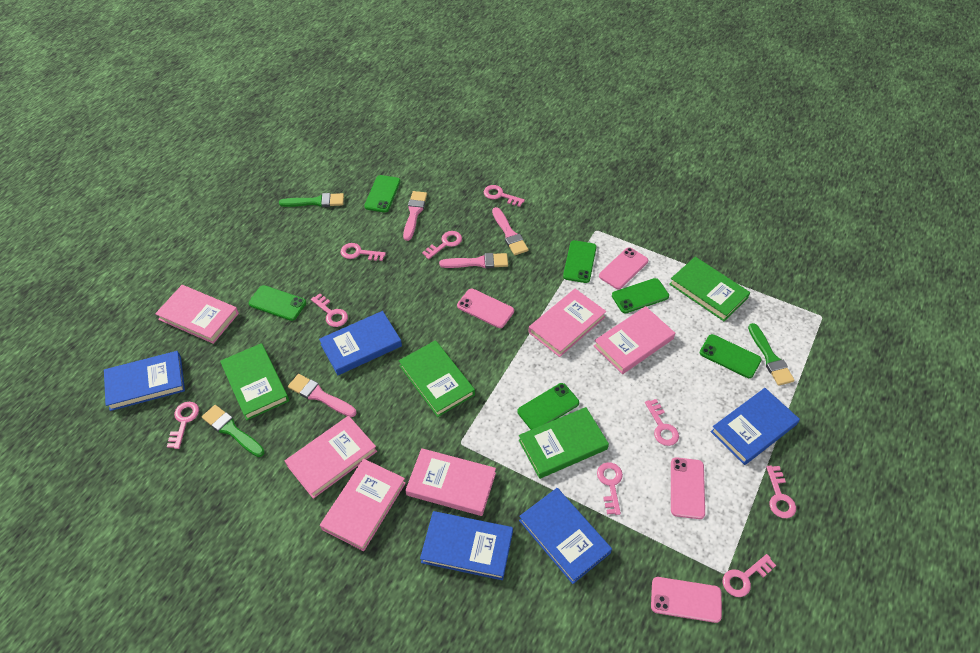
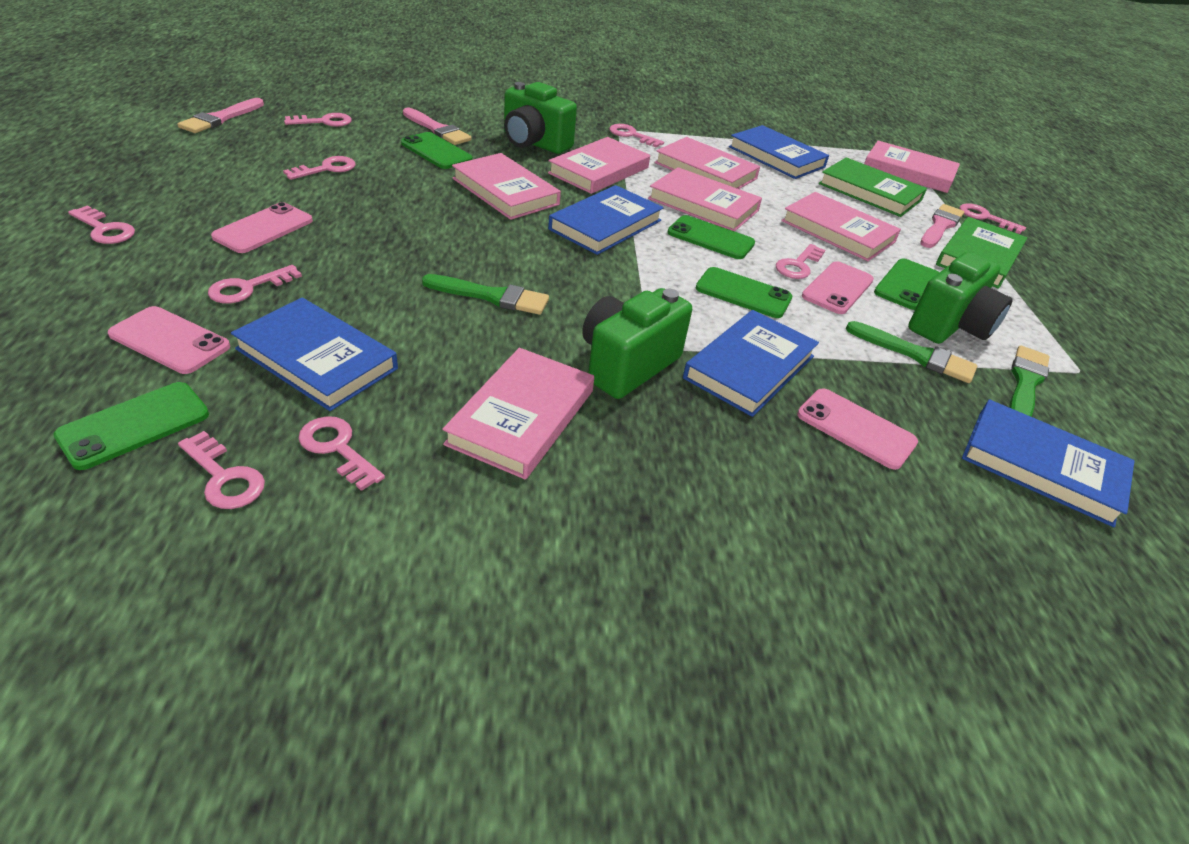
green book: [220,343,289,420] [399,340,475,417] [519,407,609,479] [669,257,750,321] = 4 -> [819,157,927,217] [936,217,1027,289] = 2
green camera: none = 0 -> [504,82,577,154] [583,288,692,399] [908,252,1013,344] = 3
green phone: [248,285,306,321] [364,175,401,212] [518,383,579,430] [563,240,597,283] [612,278,669,314] [699,334,762,378] = 6 -> [54,382,209,470] [401,132,472,169] [667,215,755,259] [696,267,792,318] [874,259,939,310] = 5
pink book: [155,285,239,344] [285,416,377,499] [320,459,406,551] [405,448,496,516] [529,289,606,357] [594,306,675,374] = 6 -> [442,348,594,480] [452,153,561,220] [548,137,650,194] [648,167,762,231] [655,137,760,189] [781,192,901,261] [864,141,960,193] = 7
pink brush: [288,374,356,417] [403,191,427,241] [439,253,508,268] [492,207,529,255] = 4 -> [177,98,264,133] [403,108,472,145] [920,204,964,248] = 3

